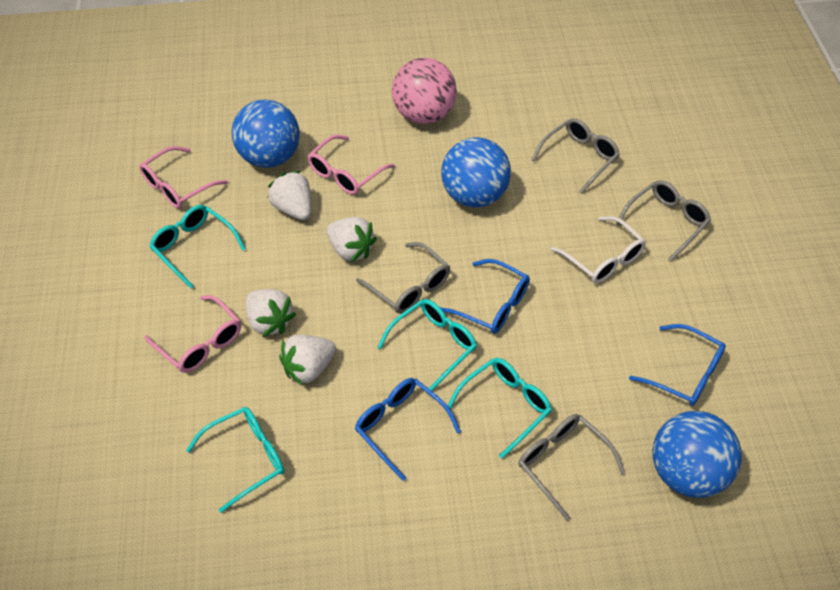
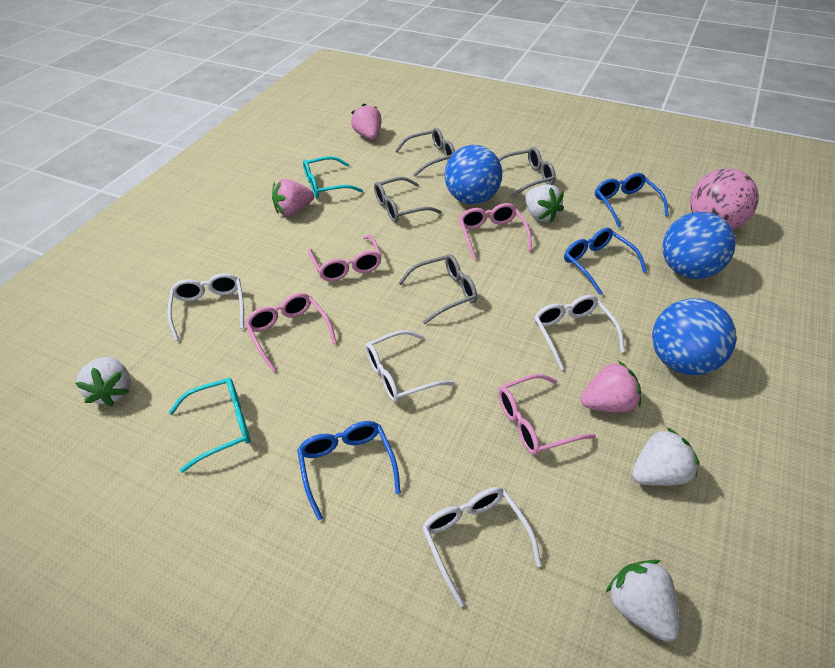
pink glasses: [139,146,228,209] [145,295,241,373] [307,135,395,195] = 3 -> [245,293,337,372] [308,235,382,281] [459,203,532,261] [498,374,596,455] = 4
pink strawberry: none = 0 -> [272,179,314,216] [351,103,382,140] [581,361,641,412] = 3
turquoise glasses: [149,205,246,288] [186,407,284,513] [377,299,477,391] [448,358,552,459] = 4 -> [169,378,250,473] [303,156,363,198] = 2
white glasses: [551,216,646,283] = 1 -> [167,273,244,341] [366,330,455,403] [422,487,542,607] [534,295,625,370] = 4

